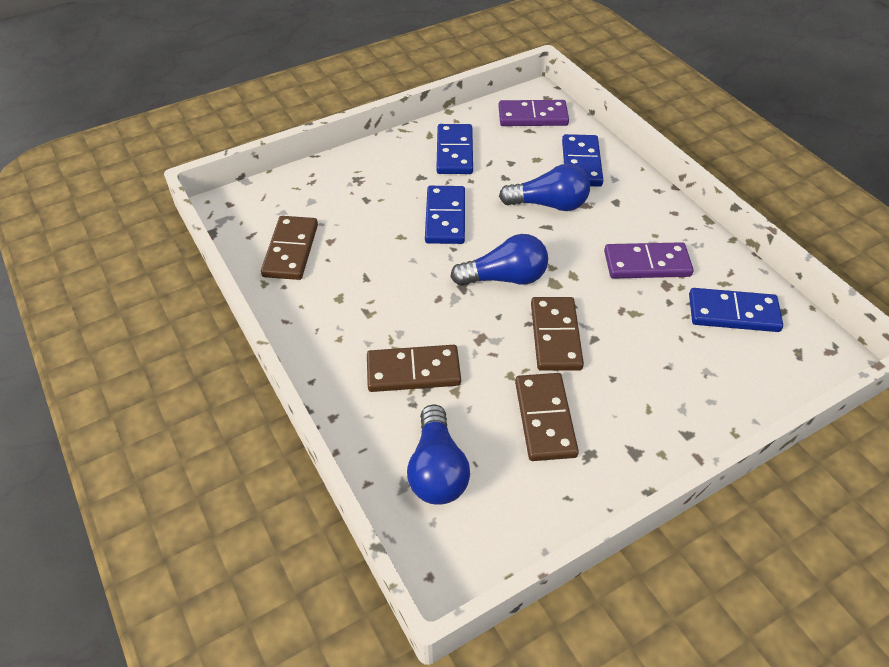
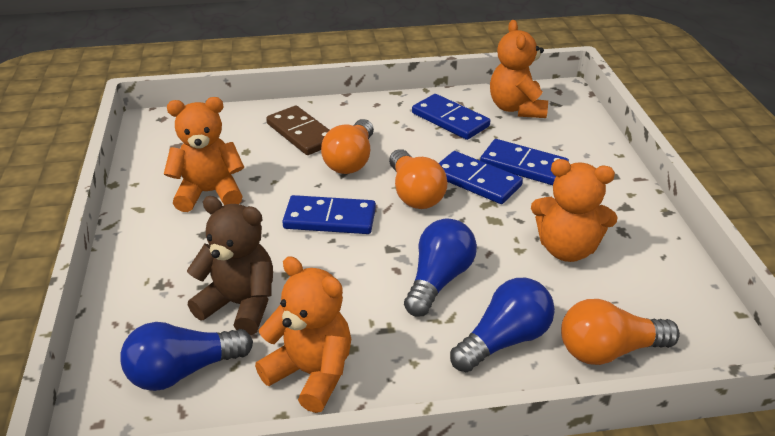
brown domino: [261,216,318,280] [367,345,461,392] [515,373,579,461] [531,297,584,371] = 4 -> [266,106,330,155] = 1
brown teddy bear: none = 0 -> [187,196,273,335] = 1
orange light bulb: none = 0 -> [321,119,374,174] [389,149,447,209] [561,299,680,365] = 3
orange teddy bear: none = 0 -> [164,97,244,212] [255,256,351,413] [490,20,548,118] [531,159,618,262] = 4
purple domino: [498,100,569,126] [604,242,694,279] = 2 -> none = 0

